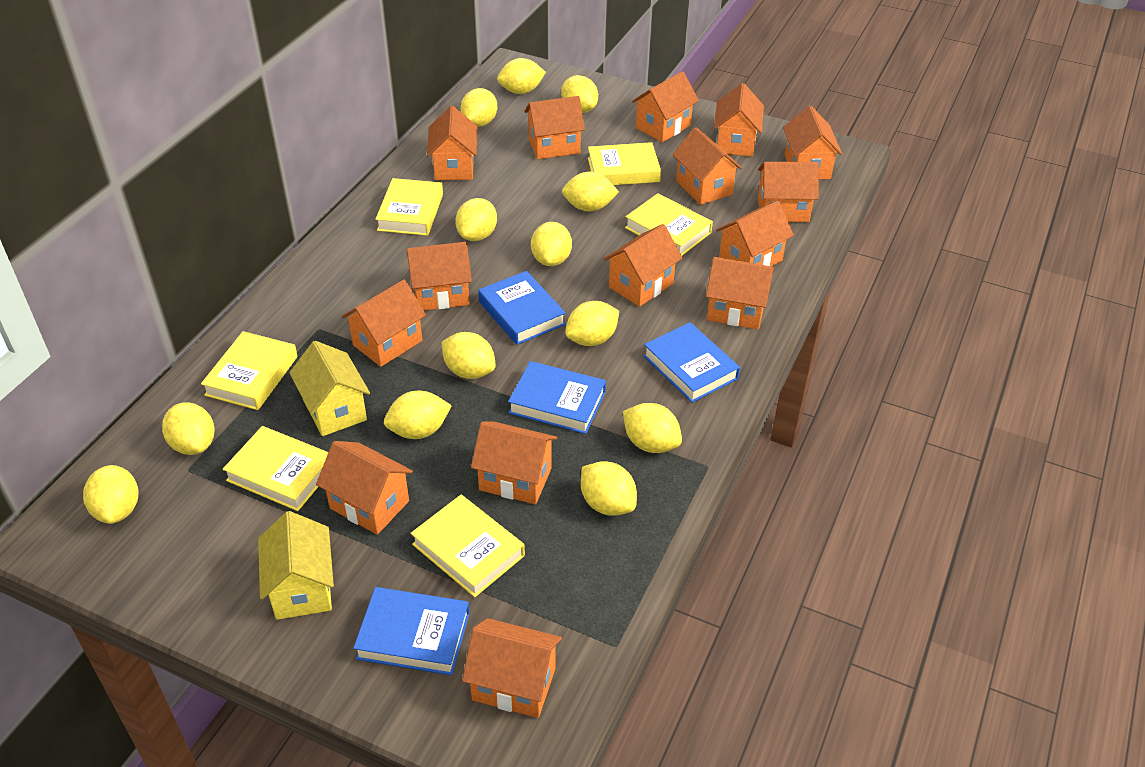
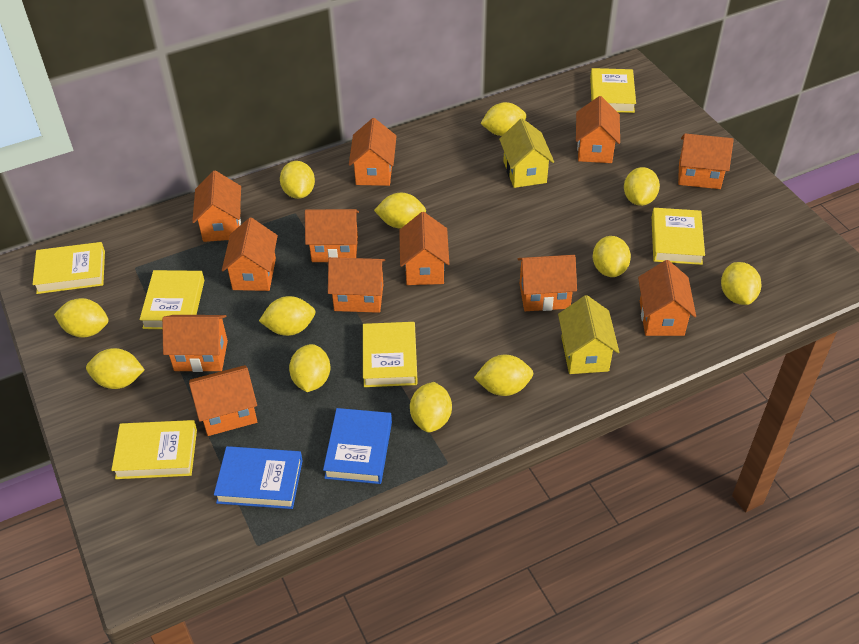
blue book: [353,587,470,675] [478,271,566,345] [508,361,606,434] [643,322,740,403] = 4 -> [214,446,303,509] [323,408,392,484] = 2
orange house: [316,441,413,535] [342,280,426,367] [407,242,472,310] [427,106,477,180] [462,618,562,718] [471,422,557,504] [524,96,585,159] [604,224,683,307] [632,71,699,142] [672,127,742,205] [706,257,774,329] [714,83,764,157] [716,201,794,266] [758,162,819,222] [783,106,842,179] = 15 -> [162,315,228,372] [189,365,257,436] [192,170,241,242] [222,218,278,291] [305,209,359,262] [328,257,385,313] [349,118,396,186] [399,212,449,285] [518,255,577,311] [576,96,620,163] [638,260,696,336] [678,133,734,189] = 12
yellow lemon: [83,465,139,524] [162,402,214,455] [384,391,452,439] [442,332,496,379] [455,198,497,241] [460,88,497,127] [497,58,546,94] [531,222,572,266] [561,75,598,113] [562,172,619,211] [565,301,619,346] [581,461,637,516] [623,403,682,453] = 13 -> [54,298,108,338] [86,348,145,389] [259,296,315,336] [280,161,315,199] [289,344,330,392] [374,193,426,229] [410,382,452,432] [474,355,533,396] [481,102,526,136] [593,236,631,277] [624,167,660,206] [721,262,762,305] = 12

